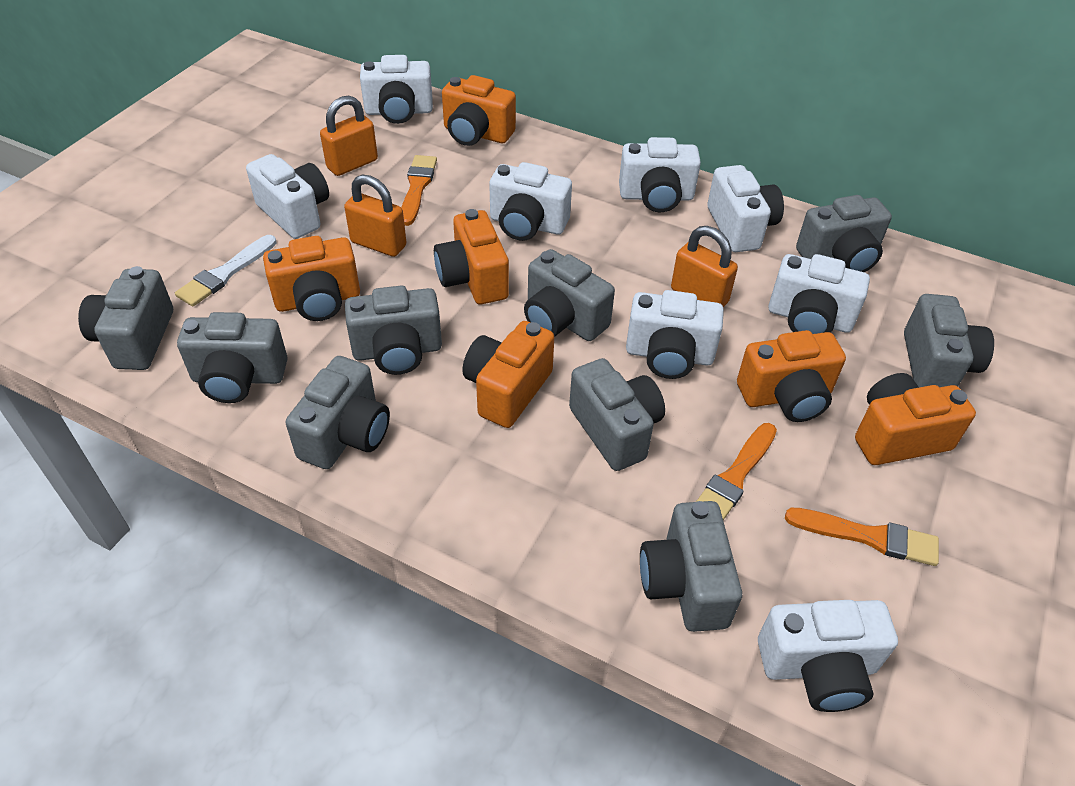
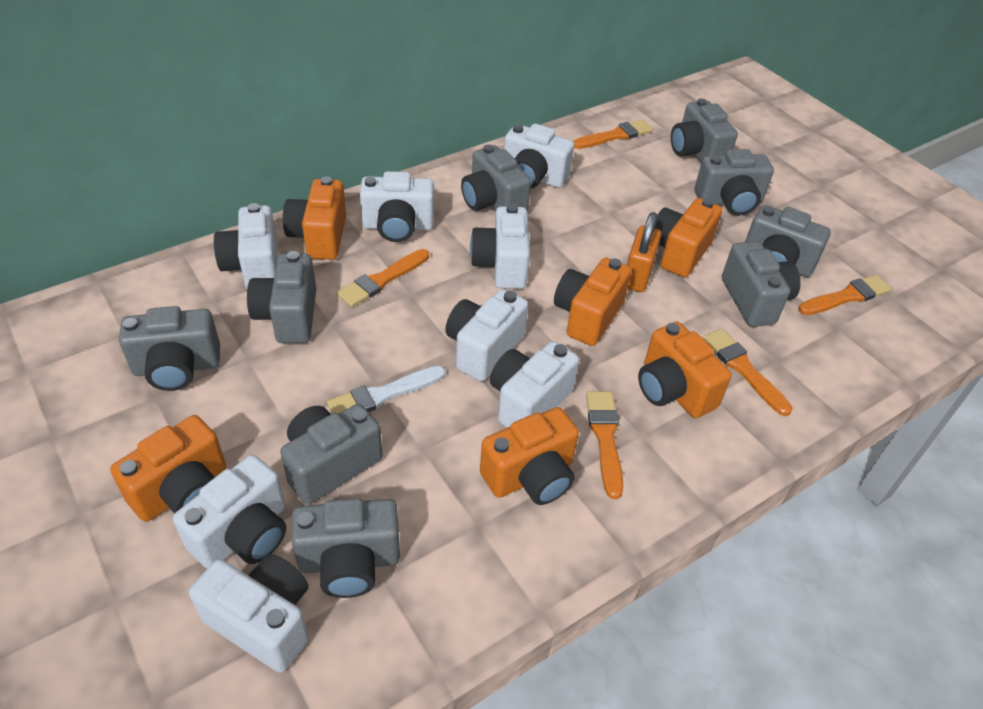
orange brush: [401,155,437,226] [696,423,777,520] [785,508,939,566] = 3 -> [337,249,429,307] [573,120,653,149] [586,392,623,499] [703,329,792,416] [798,275,892,315] = 5
orange padlock: [320,96,378,176] [344,174,406,257] [671,226,738,307] = 3 -> [627,212,661,292] = 1

